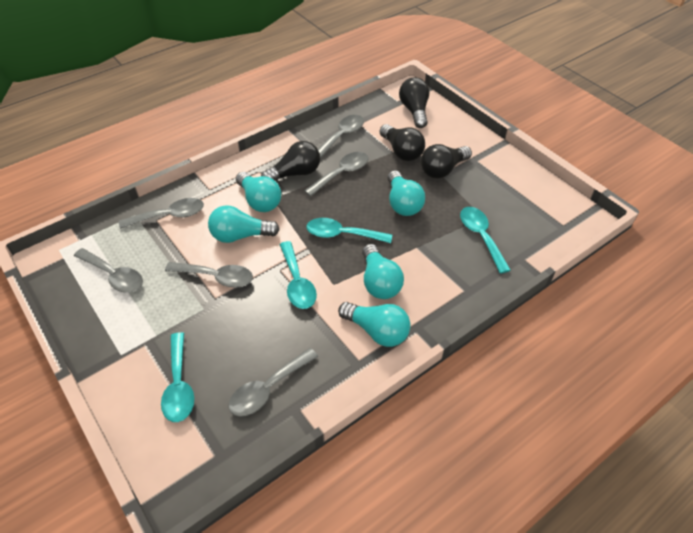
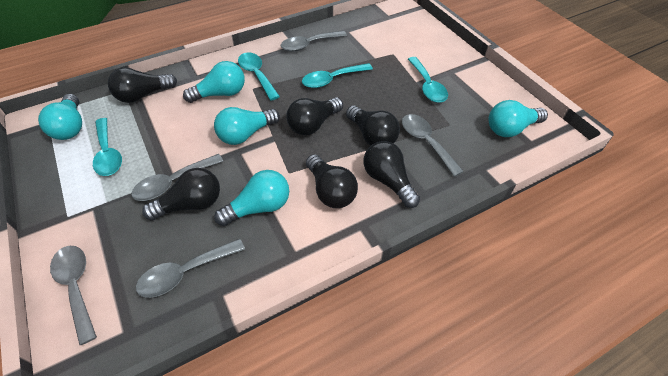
black light bulb: [261,141,320,181] [380,124,425,161] [399,77,429,128] [420,144,472,179] = 4 -> [108,68,177,103] [142,168,220,220] [287,97,343,135] [306,154,358,208] [346,105,400,146] [363,141,420,208] = 6
grey spoon: [74,248,143,293] [119,198,204,229] [165,262,253,288] [229,348,318,417] [304,152,368,197] [318,115,364,158] = 6 -> [50,246,97,346] [131,154,223,201] [136,239,245,298] [281,31,347,52] [402,114,464,177] = 5

